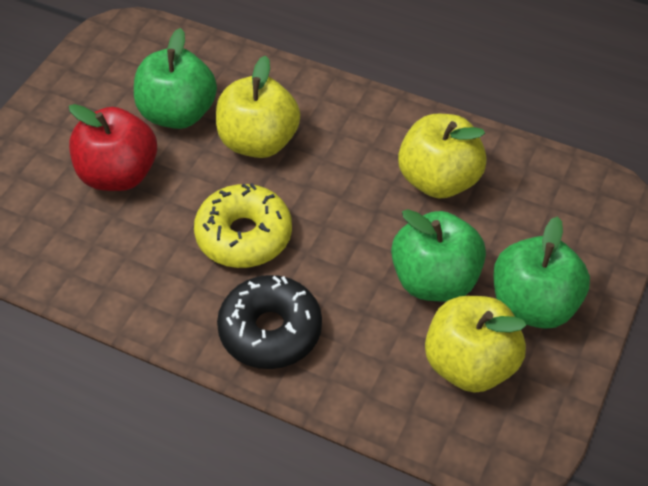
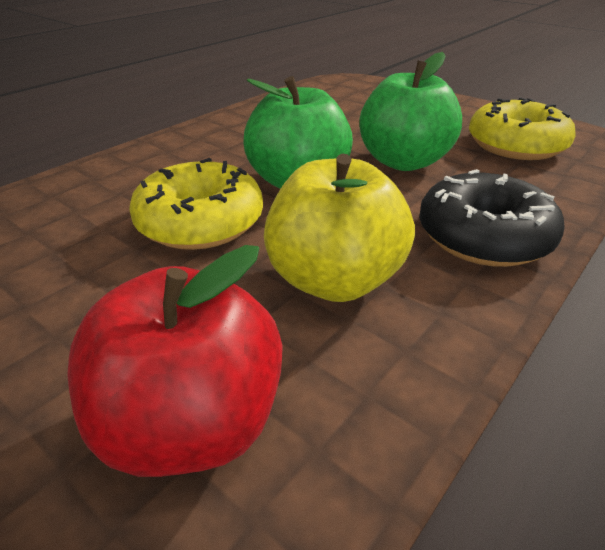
green apple: [134,28,217,129] [391,209,486,302] [493,216,590,329] = 3 -> [243,76,353,189] [359,52,462,171] = 2
yellow apple: [216,56,300,158] [398,114,487,199] [425,296,527,393] = 3 -> [264,154,415,302] = 1
yellow donut: [194,183,292,268] = 1 -> [129,158,263,250] [469,97,576,160] = 2

